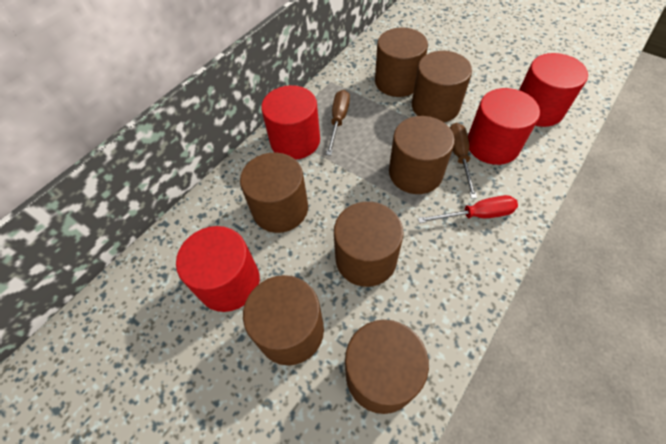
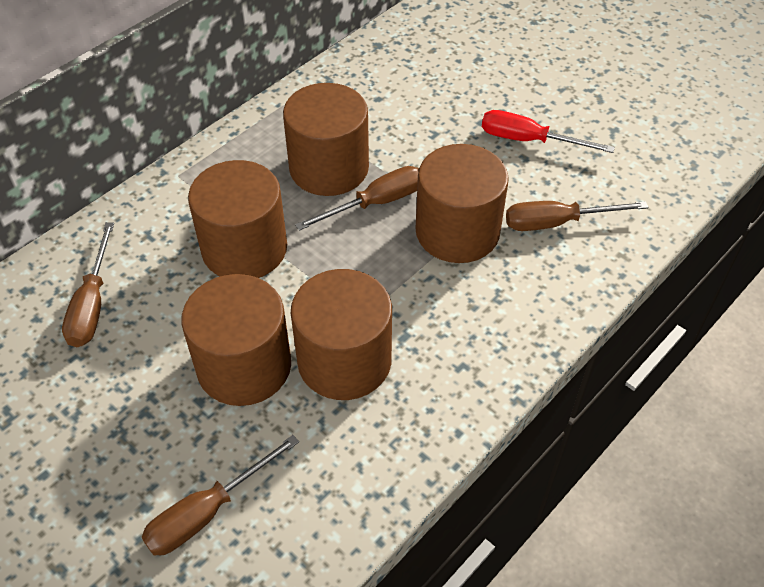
brown cylinder: [240,152,308,233] [243,275,324,366] [334,202,404,287] [345,320,429,414] [375,27,428,97] [389,116,455,194] [412,51,472,122] = 7 -> [181,274,291,406] [188,160,287,278] [283,83,369,196] [290,269,392,400] [416,144,509,263] = 5
brown screwdriver: [326,90,350,155] [450,123,477,199] = 2 -> [62,222,114,347] [141,435,299,555] [295,166,419,231] [506,201,648,231] = 4
red cylinder: [176,226,260,312] [261,85,320,160] [468,88,540,165] [519,53,588,127] = 4 -> none = 0

